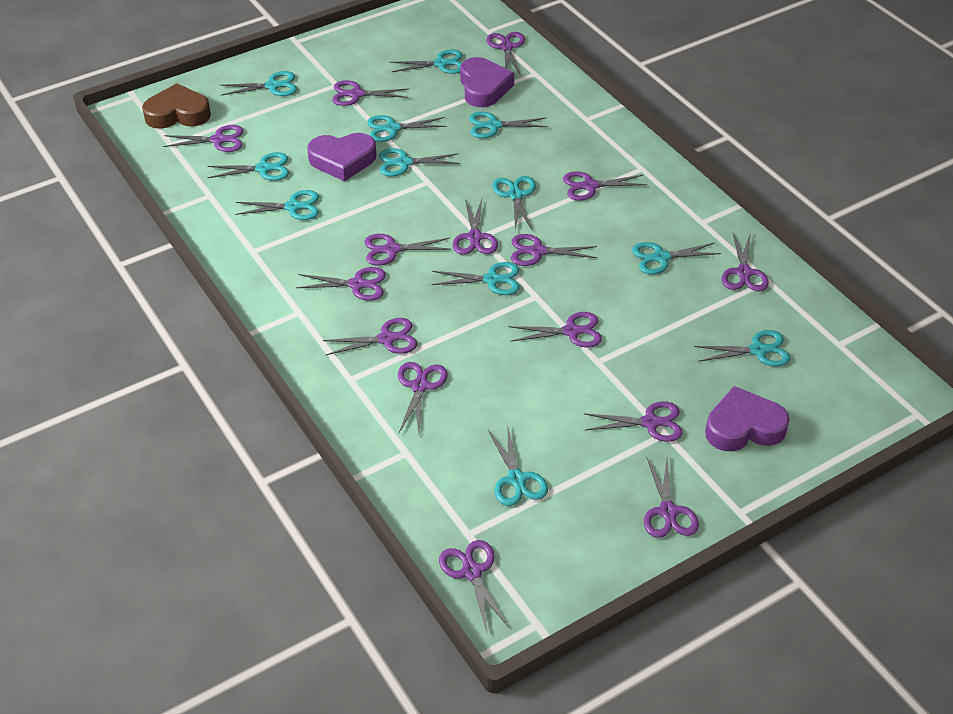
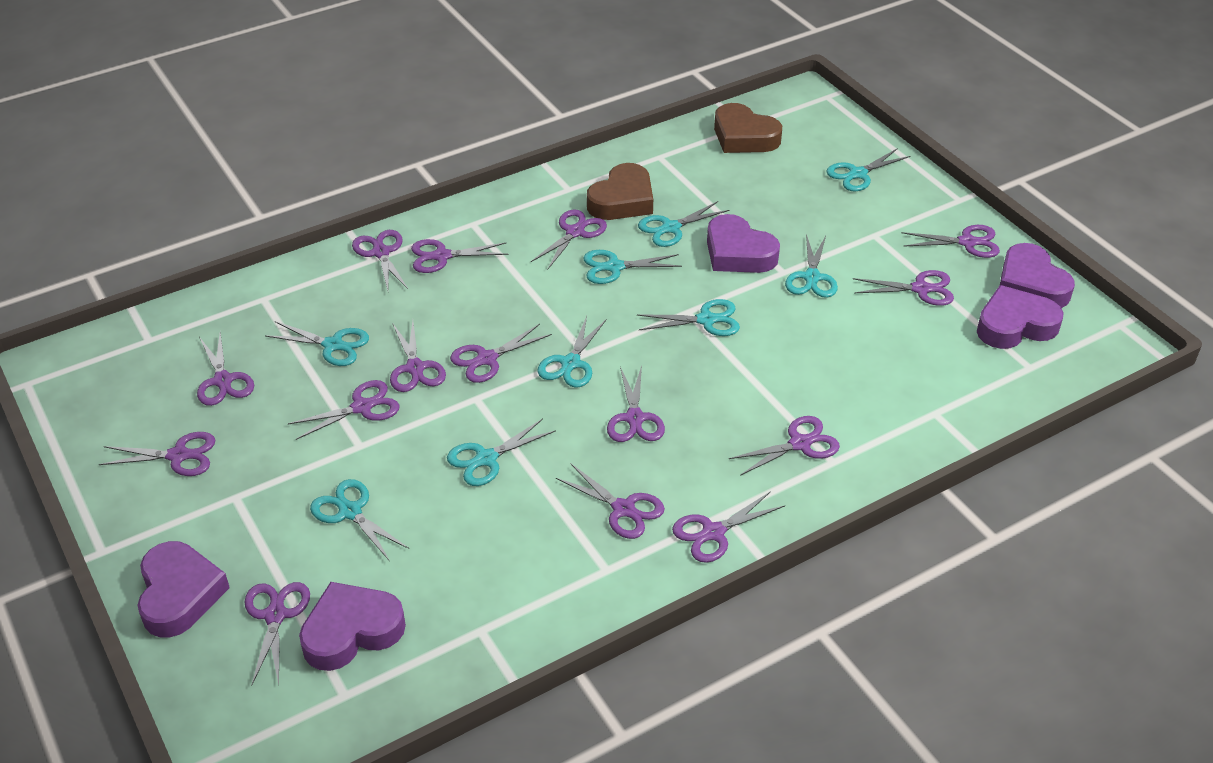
brown heart: [142,83,211,129] = 1 -> [587,163,653,220] [714,103,782,153] = 2
purple heart: [307,133,376,181] [460,57,514,107] [705,386,789,451] = 3 -> [138,541,230,637] [299,582,406,671] [707,214,780,273] [977,285,1064,349] [1000,243,1075,308] = 5
turquoise scissors: [207,152,289,181] [220,71,297,96] [235,190,319,220] [367,115,447,142] [379,148,460,176] [390,50,462,74] [432,262,520,295] [469,112,548,138] [488,428,548,506] [492,176,536,231] [632,242,721,274] [694,330,791,367] = 12 -> [265,321,369,366] [310,479,409,561] [447,419,556,486] [537,316,607,388] [583,250,682,284] [637,299,740,336] [638,201,729,247] [785,234,838,298] [826,148,910,191] = 9

